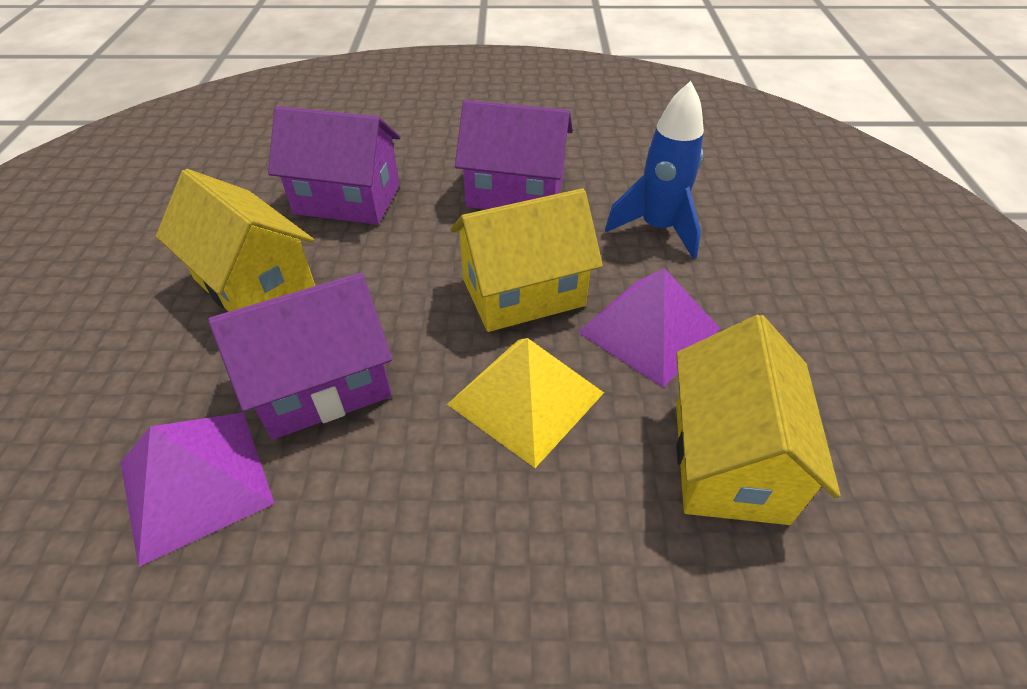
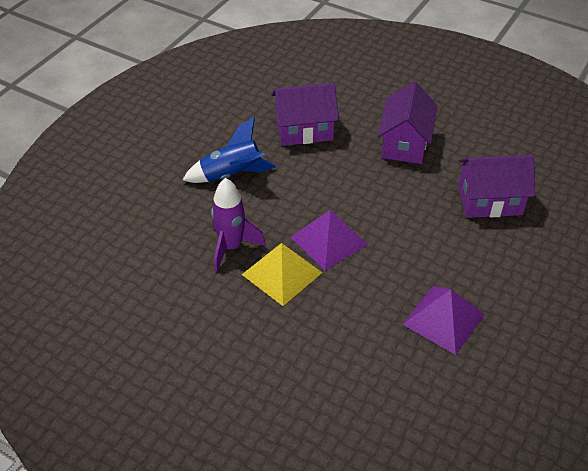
purple rocket: none = 0 -> [211,178,266,272] = 1
yellow house: [156,169,315,312] [450,188,603,332] [676,315,841,525] = 3 -> none = 0

